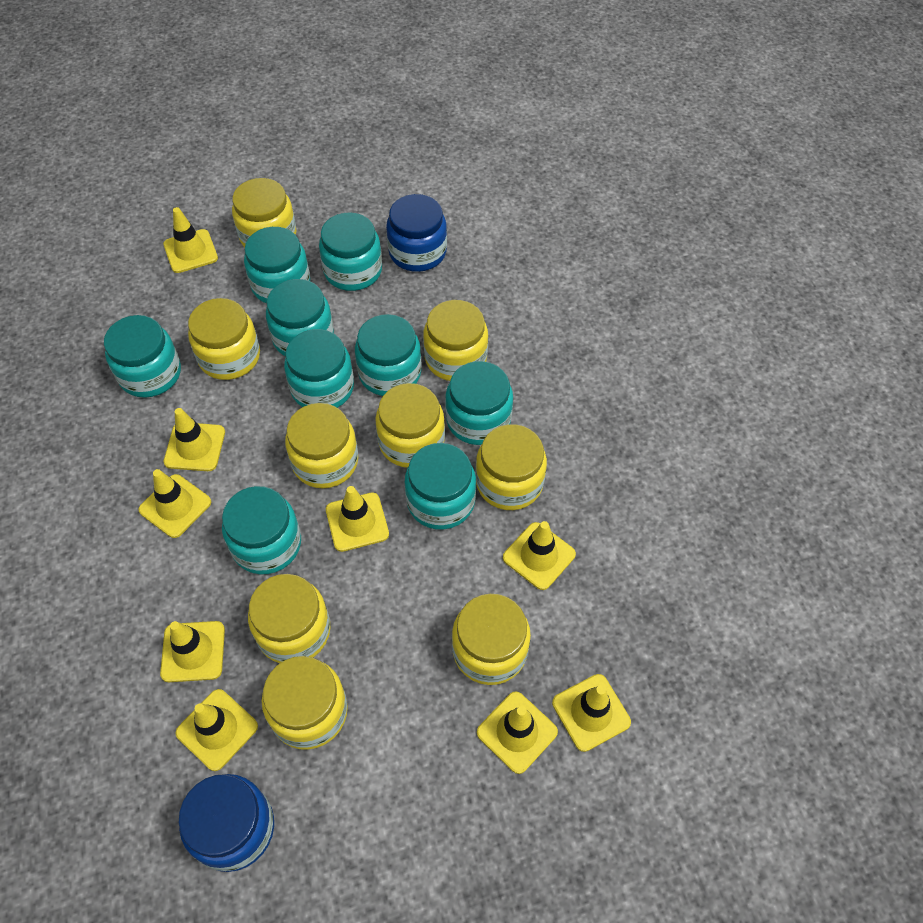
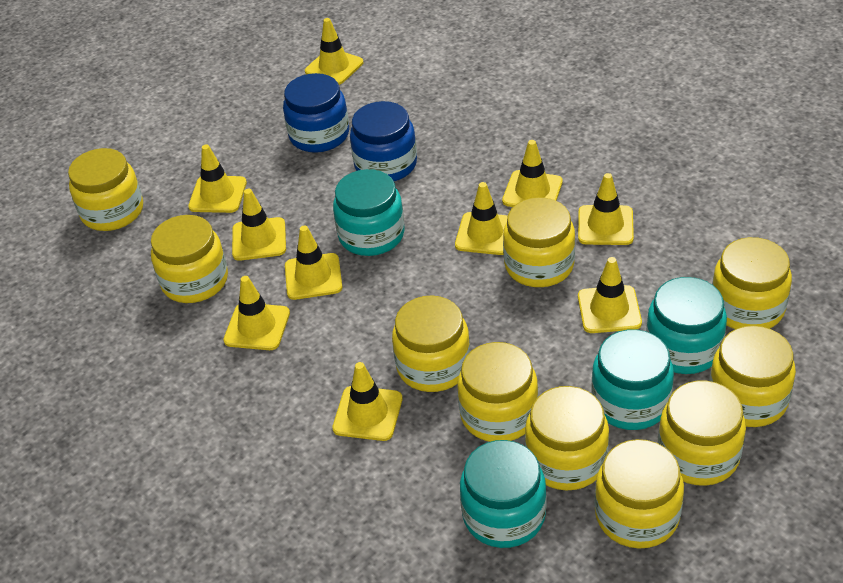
turquoise jar: [104,315,181,398] [222,486,301,574] [244,227,310,303] [266,279,334,356] [284,329,354,408] [319,212,382,291] [355,314,422,396] [405,443,476,530] [445,361,513,445] = 9 -> [333,169,405,256] [460,440,546,548] [591,329,674,430] [646,277,727,374] = 4
yellow jar: [188,298,260,380] [232,178,296,247] [248,574,330,663] [262,656,348,750] [285,403,358,488] [375,383,445,468] [423,300,488,381] [452,594,531,685] [476,424,547,510] = 9 -> [68,148,143,231] [151,215,228,303] [392,295,470,392] [457,342,538,442] [503,197,575,287] [525,386,609,490] [595,439,684,548] [658,380,746,486] [709,326,796,427] [712,237,792,329] = 10
yellow traffic cone: [138,469,211,538] [160,621,225,682] [163,207,218,273] [163,408,225,471] [175,689,258,771] [326,486,389,552] [477,691,558,774] [503,521,576,590] [552,674,631,752] = 9 -> [188,144,247,213] [223,276,290,350] [232,189,286,261] [285,225,342,300] [305,18,363,85] [332,362,402,441] [455,182,508,255] [502,140,563,207] [578,173,634,245] [578,257,642,333] = 10

